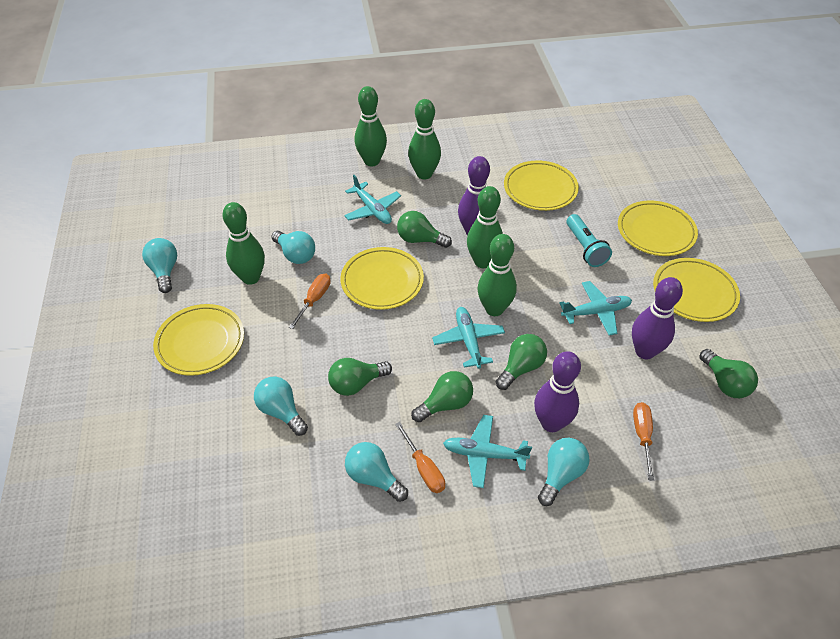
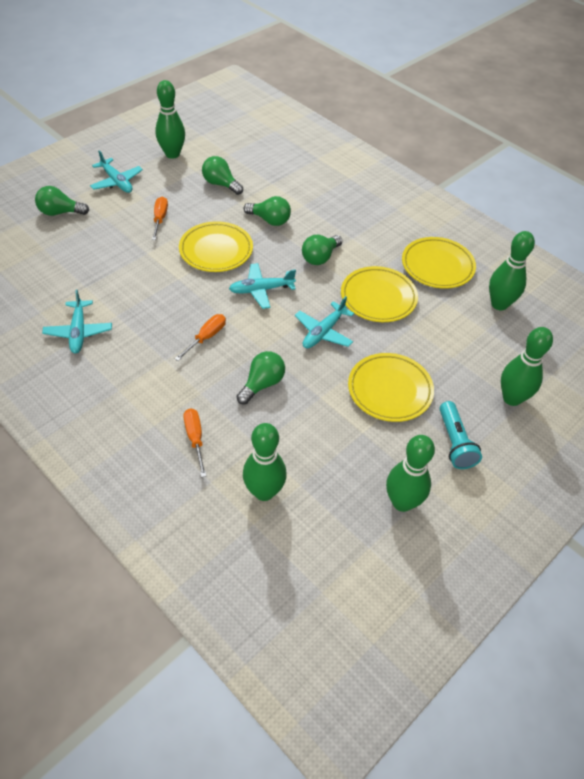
purple bowling pin: [458,156,490,236] [534,351,581,432] [632,277,683,359] = 3 -> none = 0
turquoise light bulb: [142,238,177,293] [254,377,308,436] [271,231,315,264] [345,442,408,502] [538,438,590,506] = 5 -> none = 0
yellow plate: [153,304,244,376] [340,247,424,310] [504,161,579,211] [618,201,698,256] [653,258,740,322] = 5 -> [179,221,253,272] [341,266,418,322] [348,353,434,422] [402,237,476,289] = 4

